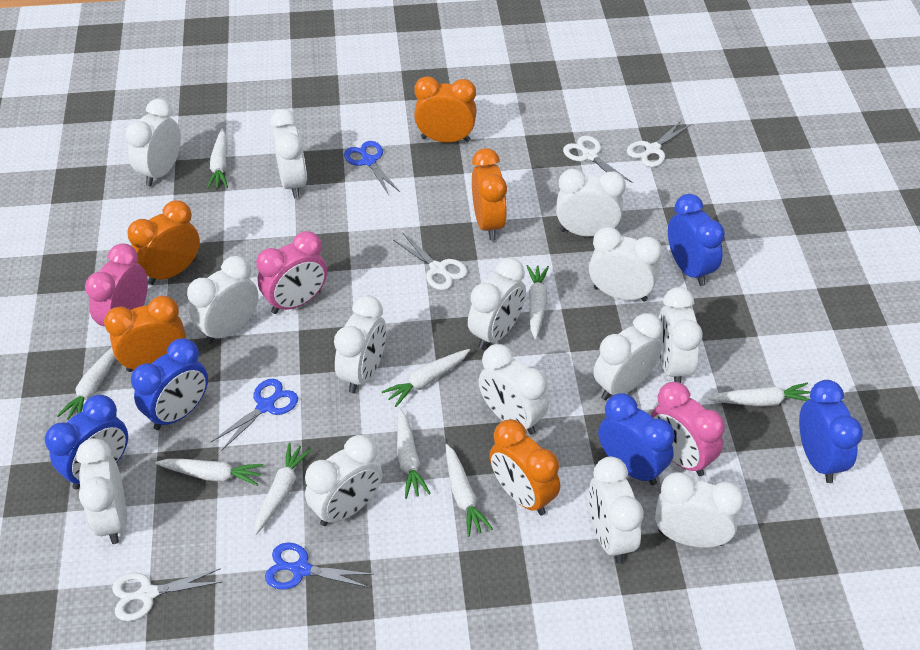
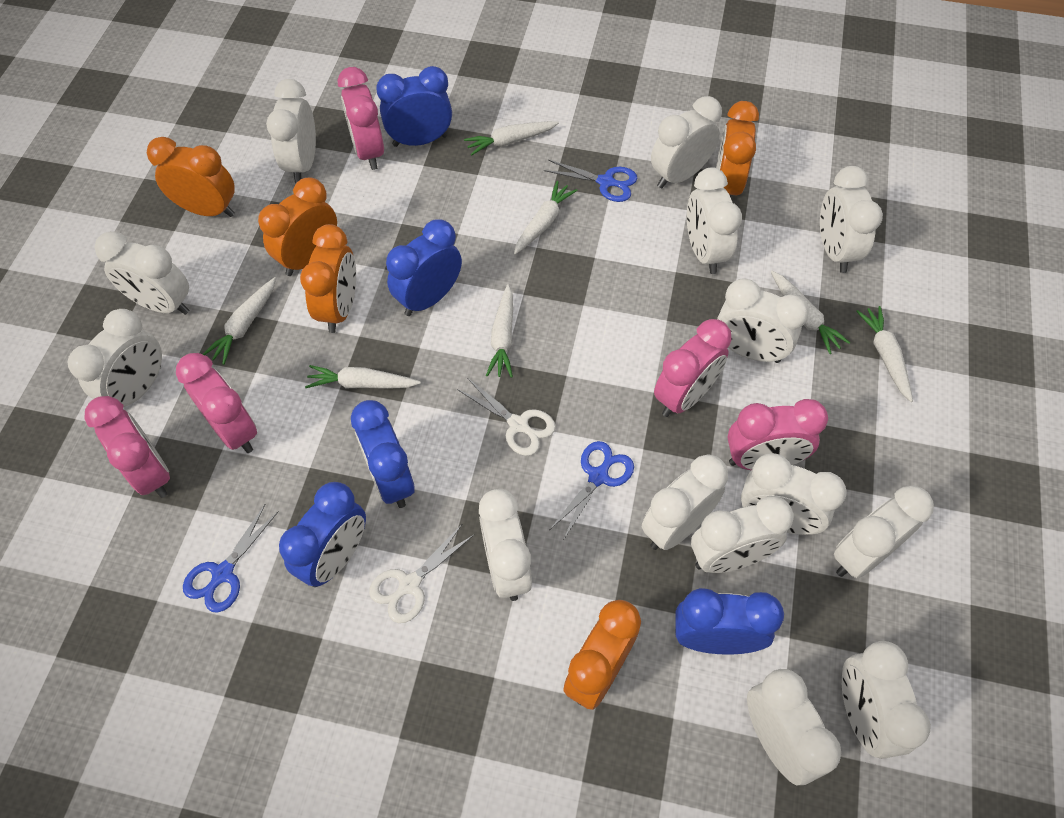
pink clock: [85,243,148,327] [256,231,327,314] [651,382,725,476] = 3 -> [84,396,170,498] [176,353,257,453] [338,67,384,170] [654,319,732,417] [727,399,828,470] = 5
white carrot: [57,347,115,420] [155,459,263,486] [207,129,228,189] [254,443,312,535] [382,349,470,407] [397,408,431,499] [445,444,493,537] [527,265,549,339] [709,383,811,407] = 9 -> [202,277,276,365] [305,365,421,389] [464,121,559,156] [486,284,513,378] [514,181,578,255] [771,271,850,354] [856,306,913,402] = 7
white scissors: [112,568,222,621] [393,233,467,290] [563,136,633,183] [627,120,692,167] = 4 -> [369,523,475,623] [457,378,556,456] = 2

